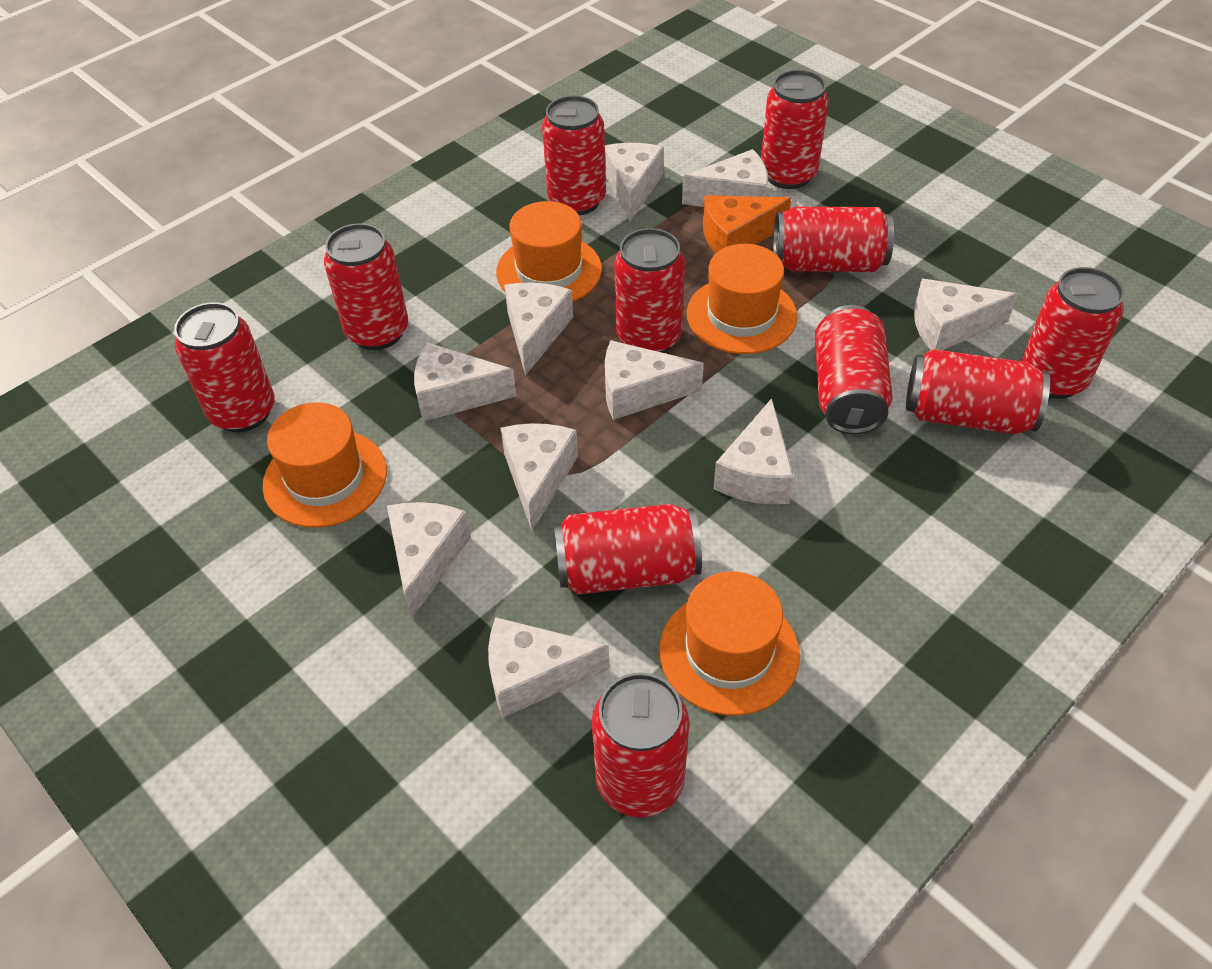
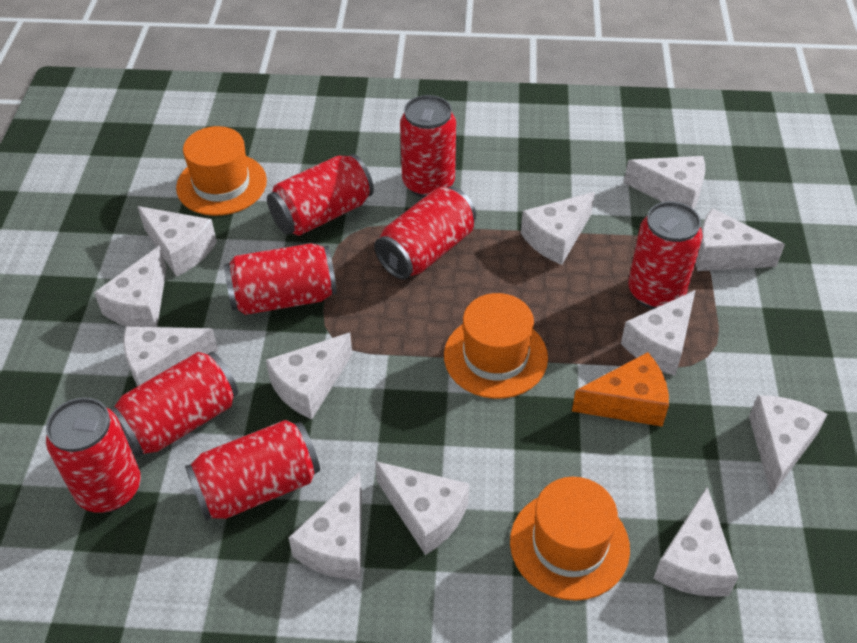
orange hat: [263,402,387,528] [496,201,602,302] [659,571,800,715] [687,244,797,354] = 4 -> [176,126,267,216] [444,293,548,399] [510,477,630,601] = 3
red can: [174,302,274,432] [324,223,408,350] [542,95,606,215] [554,504,702,595] [592,672,689,817] [614,228,685,353] [761,70,829,189] [773,207,894,272] [815,305,893,434] [906,349,1050,434] [1021,267,1124,399] = 11 -> [46,398,141,513] [110,352,238,457] [185,420,320,521] [224,243,337,315] [267,154,374,236] [374,187,476,280] [400,95,456,198] [628,201,703,309] = 8
white cheese: [387,502,471,618] [414,342,517,421] [488,617,610,718] [501,423,578,531] [504,283,573,376] [605,143,664,222] [605,340,704,420] [682,149,768,207] [713,398,794,504] [914,279,1018,350] = 10 -> [94,246,167,327] [124,326,218,387] [137,206,217,277] [266,332,352,419] [289,471,362,580] [375,461,469,555] [521,192,595,265] [621,290,695,376] [624,156,705,209] [653,487,738,597] [696,208,785,271] [749,395,828,496] = 12

